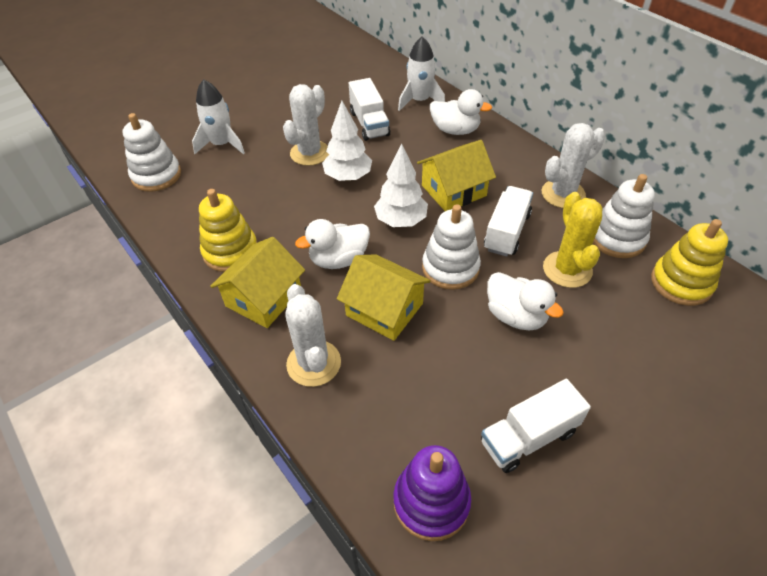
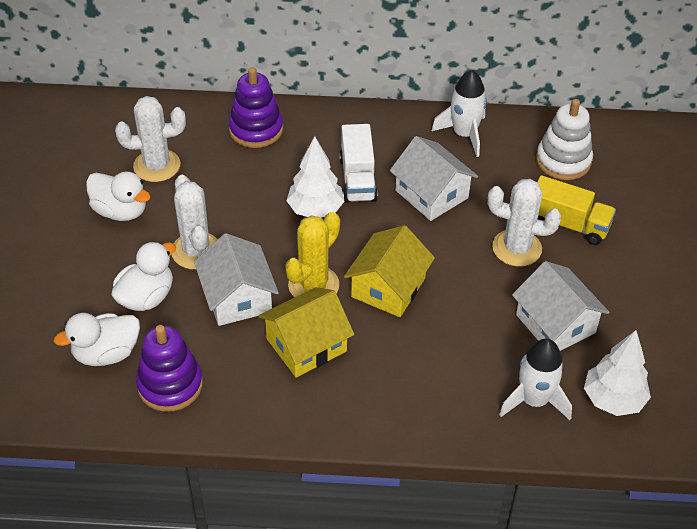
purple stacking toy: [393,445,471,541] = 1 -> [136,325,203,412] [228,67,283,148] = 2
white house: none = 0 -> [194,233,279,326] [390,136,478,221] [512,261,609,351] = 3
white stacking toy: [122,113,181,192] [422,204,481,290] [593,174,655,258] = 3 -> [536,99,593,180] = 1
white truck: [349,78,390,141] [481,379,591,473] [484,186,533,257] = 3 -> [339,124,378,203] = 1
yellow house: [210,237,305,328] [337,254,431,341] [417,140,496,211] = 3 -> [258,287,354,378] [344,225,435,317] = 2
yellow stacking toy: [199,189,257,272] [651,219,728,306] = 2 -> none = 0
yellow truck: none = 0 -> [537,175,616,245] = 1

